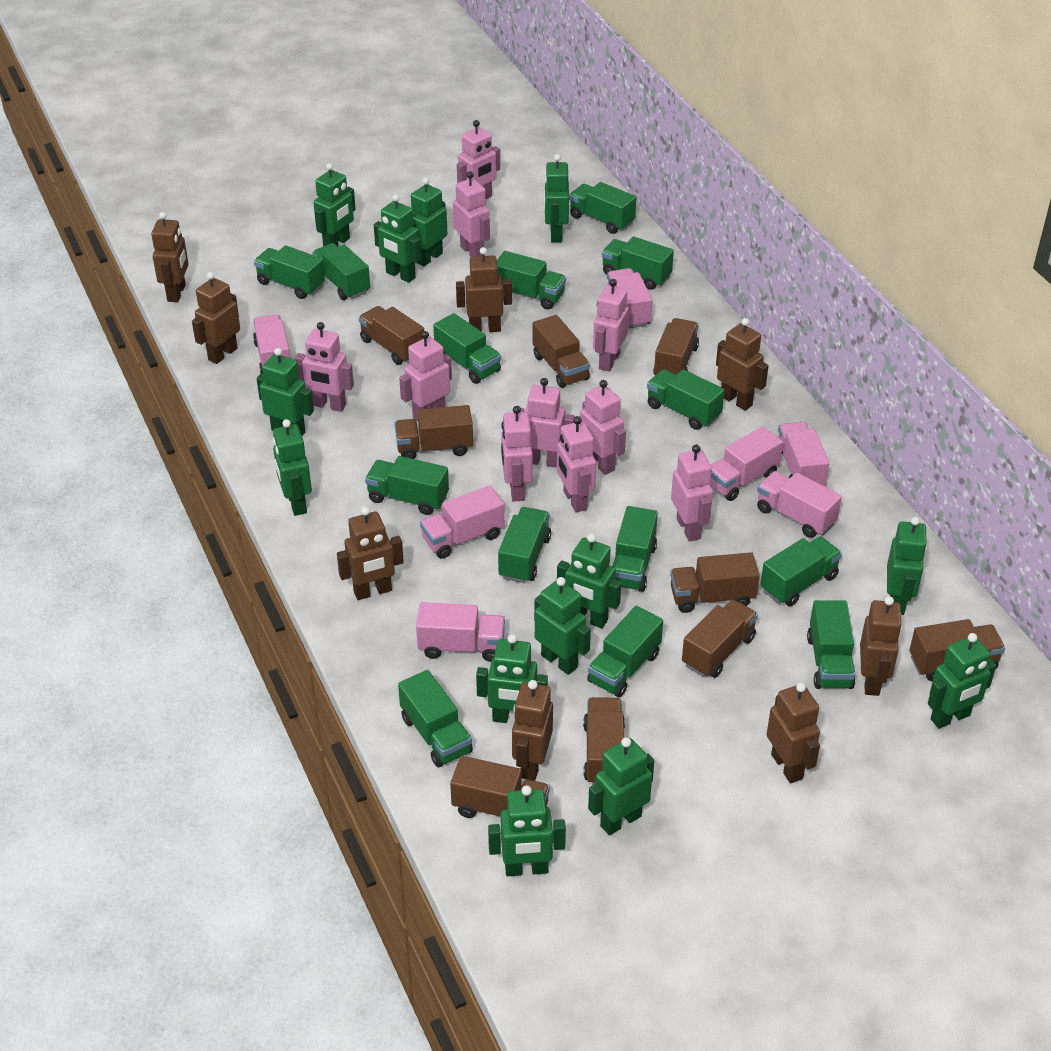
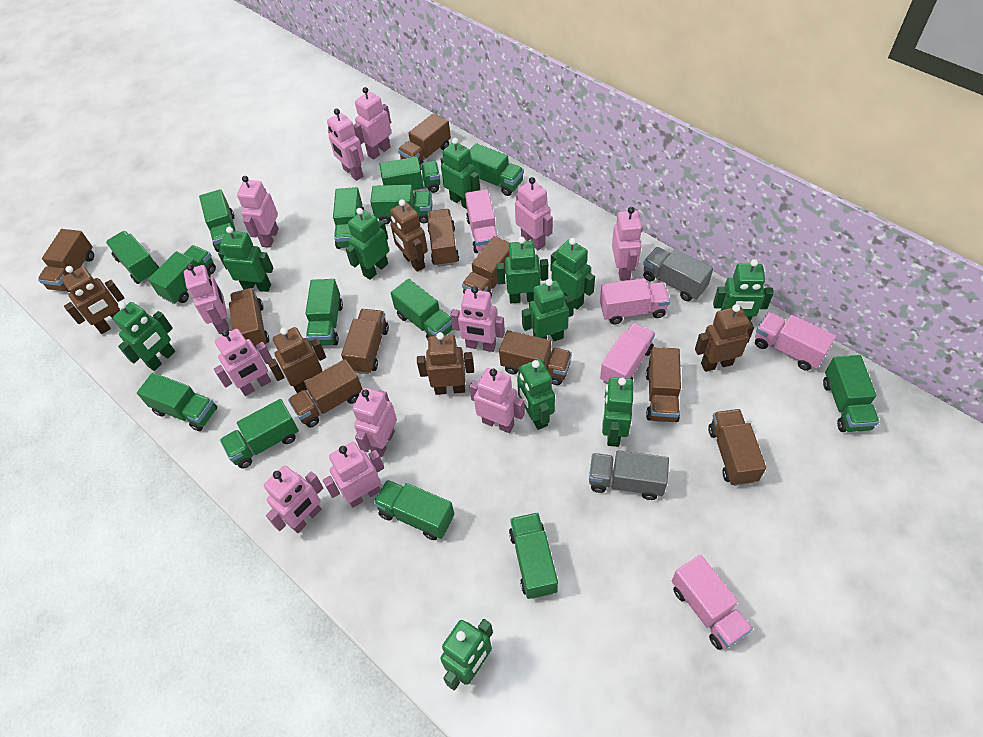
brown robot: [151,212,189,302] [192,272,240,364] [337,507,404,600] [456,247,512,332] [512,680,553,781] [716,318,769,411] [767,683,820,783] [860,596,902,696] = 8 -> [62,266,124,334] [268,327,326,393] [390,199,428,272] [417,332,474,395] [695,304,754,372] = 5
brown truck: [359,306,424,365] [394,405,473,459] [450,756,550,818] [532,315,590,388] [583,697,625,785] [653,318,699,375] [670,552,760,613] [682,599,758,678] [909,619,1005,681] = 9 -> [38,229,94,292] [229,288,269,349] [288,359,362,428] [341,309,389,374] [398,113,451,170] [427,209,459,267] [462,236,510,298] [499,330,572,385] [646,347,681,422] [708,409,766,486] = 10
green robot: [257,348,314,436] [273,419,312,516] [313,163,356,246] [374,194,421,283] [411,178,447,267] [476,634,548,723] [488,785,566,876] [534,577,591,675] [544,154,569,242] [557,534,621,628] [588,737,654,835] [887,517,927,615] [928,633,996,729] = 13 -> [113,302,175,371] [218,227,273,292] [346,208,389,280] [440,619,493,691] [441,138,480,209] [496,237,548,303] [517,359,555,430] [522,279,574,341] [551,238,595,310] [602,377,634,447] [713,259,774,322] = 11
grey truck: none = 0 -> [589,450,669,500] [643,247,713,301] = 2
pink robot: [295,322,354,412] [399,331,452,422] [453,171,490,257] [457,120,500,199] [501,406,533,502] [521,378,575,468] [557,416,596,513] [580,380,626,475] [593,279,629,372] [671,445,713,542] = 10 -> [184,264,229,334] [214,329,272,396] [237,176,279,248] [264,465,323,533] [323,442,384,508] [327,109,364,181] [352,388,397,457] [353,87,391,160] [450,286,505,352] [469,368,525,433] [515,177,553,250] [612,207,642,281] = 12
pink truck: [253,315,290,374] [416,602,505,662] [420,486,505,559] [607,268,652,329] [710,426,783,501] [757,471,842,538] [778,422,829,486] = 7 -> [465,189,498,253] [600,278,670,324] [600,323,655,384] [672,555,753,650] [755,312,836,371] = 5

